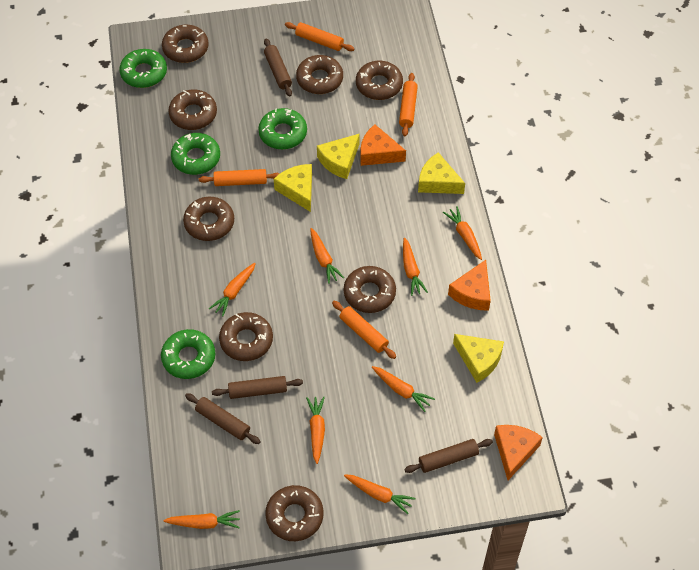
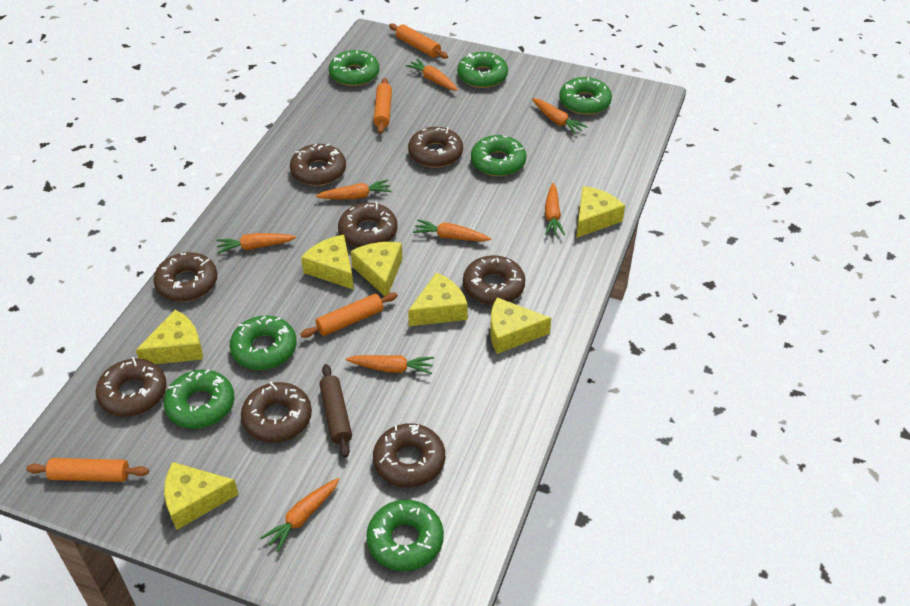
brown rolling pin: [185,393,261,444] [212,376,303,399] [264,38,292,97] [404,439,493,473] = 4 -> [319,364,352,457] = 1
green donut: [119,49,167,88] [161,329,215,379] [171,133,220,175] [258,108,307,149] = 4 -> [164,369,234,429] [230,315,297,370] [329,50,379,86] [366,500,444,571] [457,52,508,88] [471,135,526,177] [559,77,612,115] = 7
orange cheese: [360,124,406,166] [448,260,491,311] [494,425,543,480] = 3 -> none = 0
yellow cheese: [274,164,312,212] [317,133,360,179] [418,152,465,194] [453,334,504,383] = 4 -> [136,310,203,364] [164,462,239,530] [301,235,354,290] [351,242,403,296] [408,272,468,326] [490,297,551,354] [576,186,625,238] = 7

